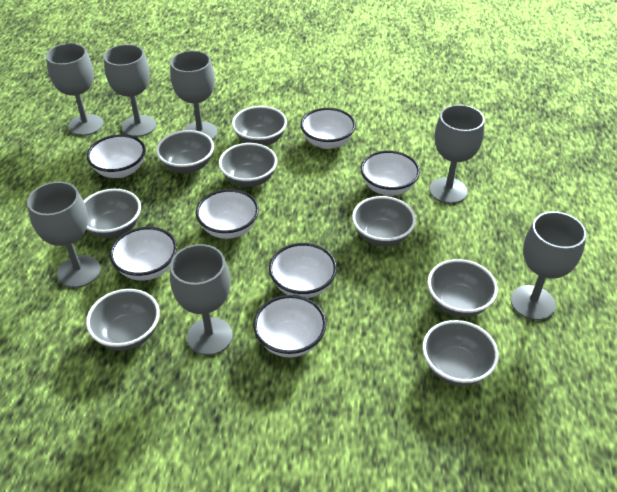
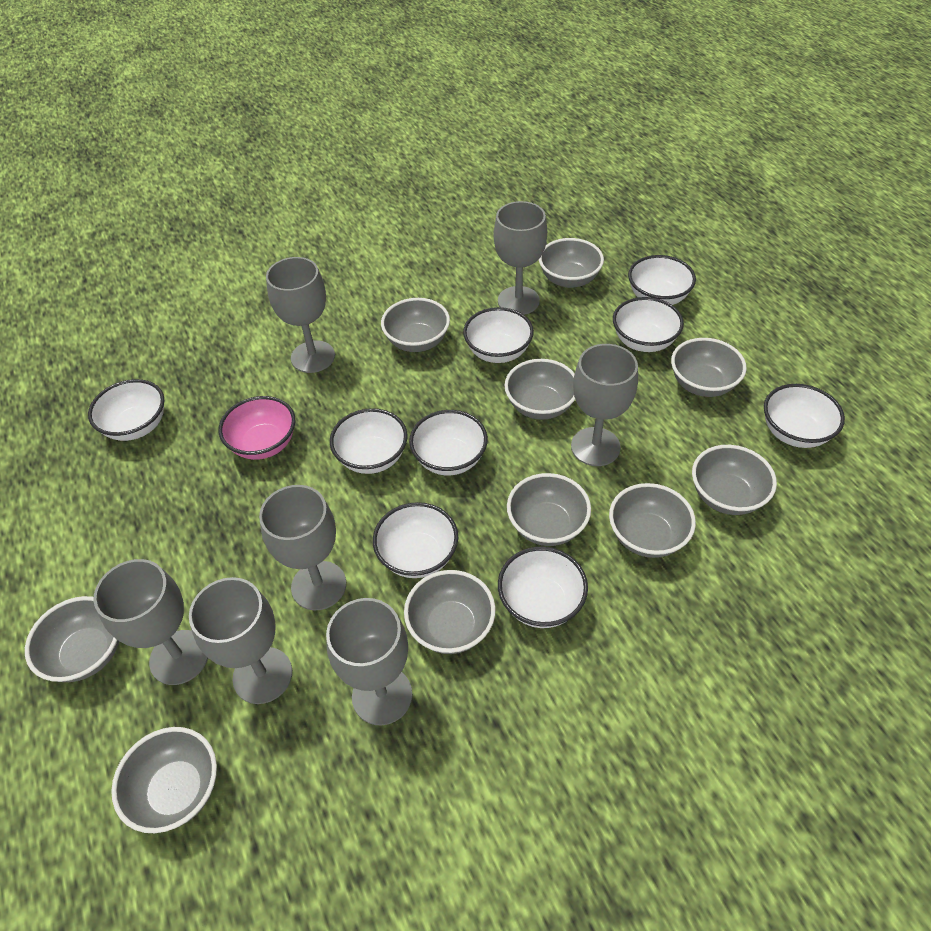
grey bowl: [84,189,141,238] [86,289,160,351] [156,130,214,173] [219,143,277,187] [232,106,287,146] [352,196,416,246] [422,320,499,386] [427,259,498,317] = 8 -> [25,596,119,682] [111,727,217,833] [381,298,450,352] [404,570,496,654] [504,359,575,420] [507,473,591,546] [539,238,604,288] [609,483,696,558] [671,338,747,397] [692,445,777,515] = 10
pink bowl: none = 0 -> [219,396,295,460] = 1
white bowl: [87,134,145,178] [110,227,177,281] [196,189,259,239] [253,295,326,357] [269,243,337,298] [300,108,356,149] [361,150,420,196] = 7 -> [88,379,164,441] [330,408,408,474] [373,502,458,578] [409,410,488,475] [463,307,534,363] [498,547,588,628] [613,297,684,352] [628,255,696,305] [764,384,845,448] = 9

